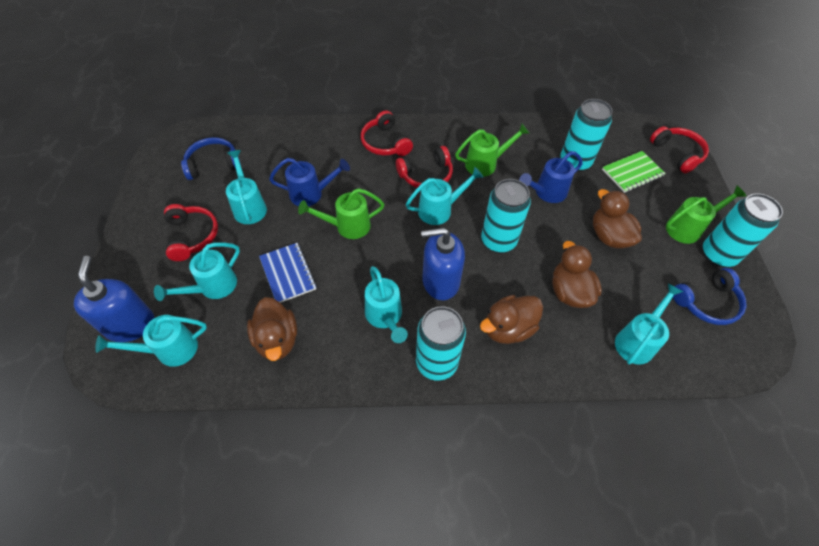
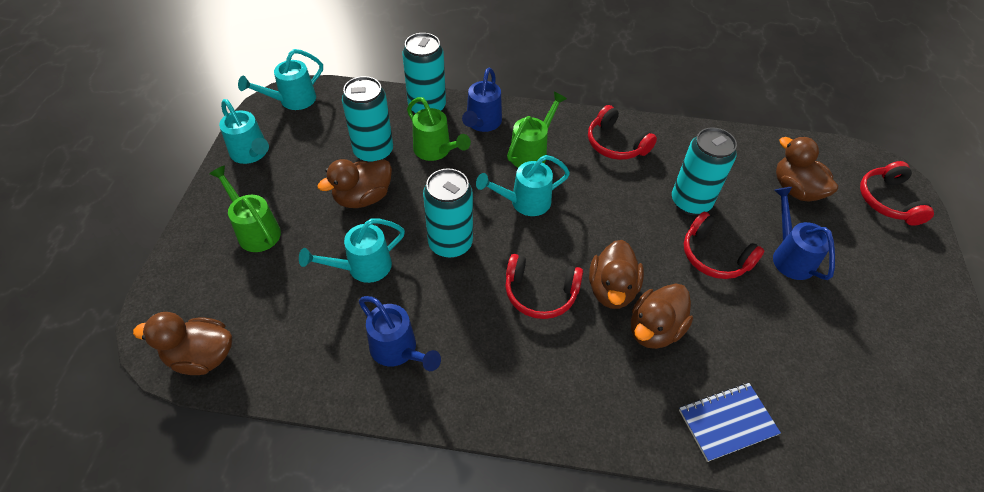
blue headphones: [181,137,241,180] [673,268,747,325] = 2 -> none = 0
blue soap dispenser: [74,256,154,342] [421,228,465,300] = 2 -> none = 0
blue watering can: [269,158,350,206] [519,151,583,203] = 2 -> [359,296,441,371] [462,68,502,132] [773,187,835,280] = 3
brown duck: [247,297,297,361] [480,295,543,344] [552,241,602,308] [593,189,642,249] = 4 -> [133,312,232,375] [317,159,392,208] [589,240,644,309] [631,284,693,349] [776,137,838,202] = 5
green notebook: [602,151,666,193] = 1 -> none = 0
turquoise watering can: [95,315,207,367] [154,242,240,301] [226,150,267,224] [365,266,408,343] [406,167,483,225] [615,283,683,365] = 6 -> [219,99,269,164] [238,49,323,110] [299,218,405,283] [476,155,570,216] = 4

